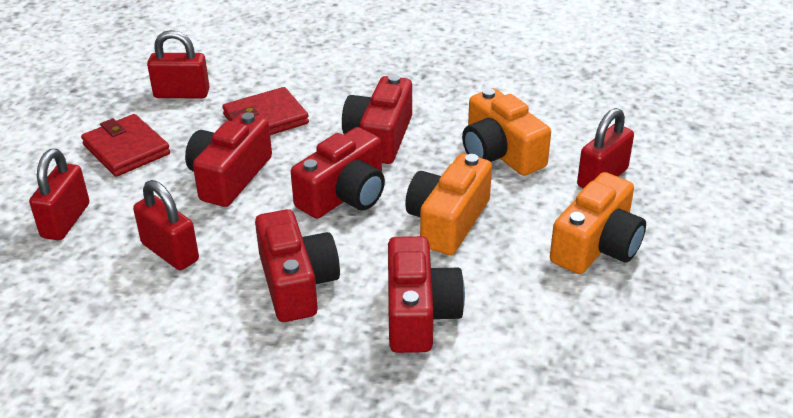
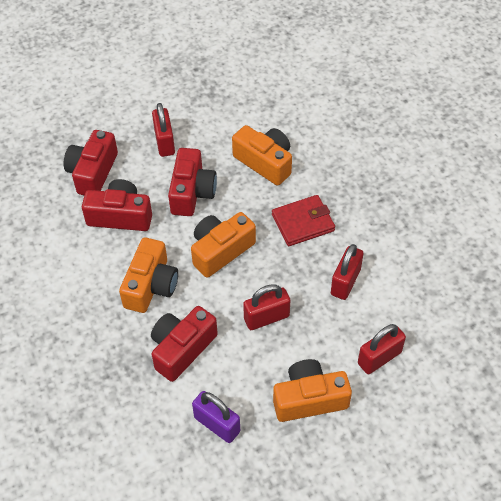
orange camera: [405,154,492,255] [462,88,551,176] [550,172,646,274] = 3 -> [119,238,178,313] [191,212,256,278] [232,125,292,186] [273,359,352,422] = 4
purple padlock: none = 0 -> [192,391,240,443] = 1
red camera: [185,112,272,207] [255,209,340,322] [291,127,385,219] [342,74,412,164] [388,236,465,353] = 5 -> [64,130,118,196] [82,179,152,231] [151,306,218,382] [168,148,217,216] = 4
red wallet: [81,114,170,177] [222,87,309,135] = 2 -> [272,195,335,246] = 1

